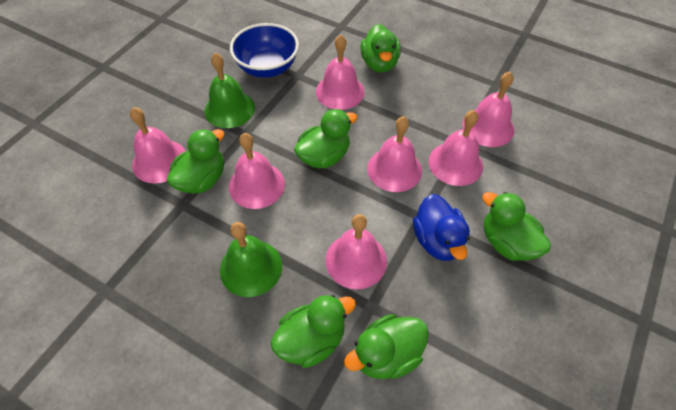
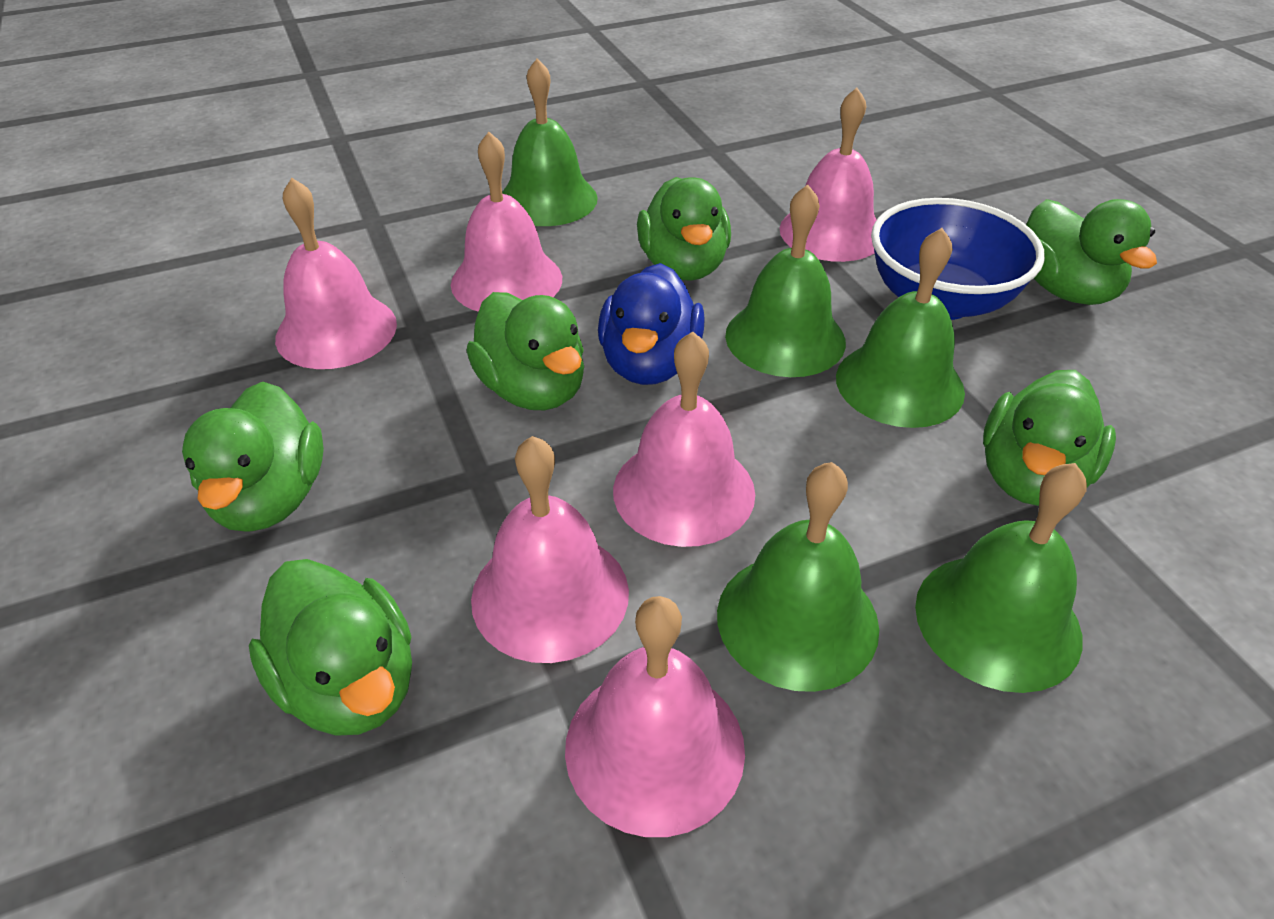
green bell: [204,53,255,128] [220,222,282,297] = 2 -> [502,59,598,226] [717,462,879,692] [725,185,846,377] [836,228,965,428] [915,463,1087,693] = 5
pink bell: [130,107,185,183] [229,133,285,209] [316,35,365,110] [325,214,387,289] [367,116,422,192] [429,110,483,186] [462,72,514,147] = 7 -> [275,178,397,369] [451,132,562,312] [471,436,629,663] [565,596,745,837] [613,331,755,547] [780,88,877,262] = 6

